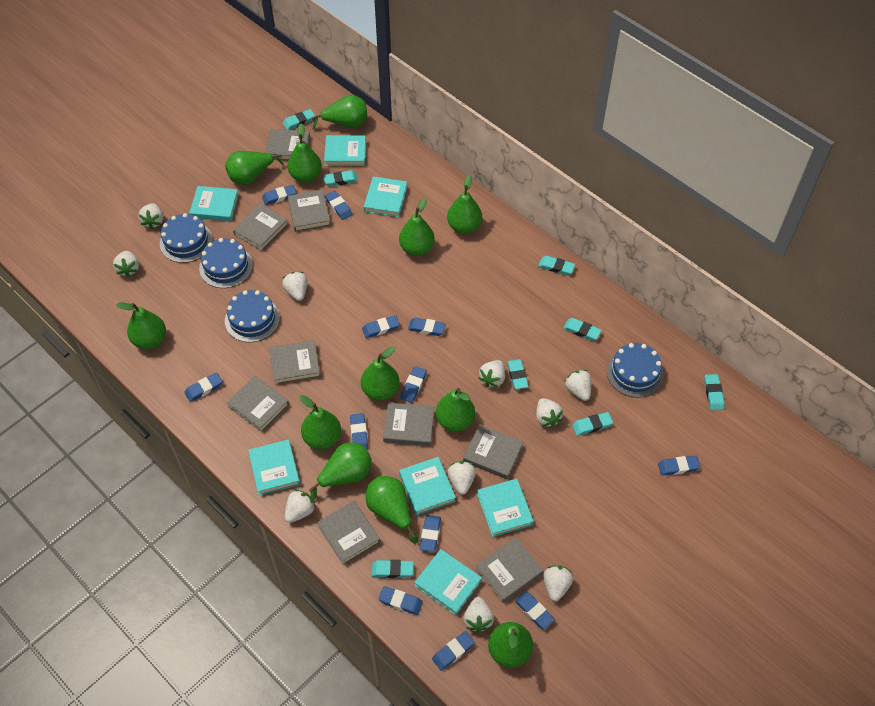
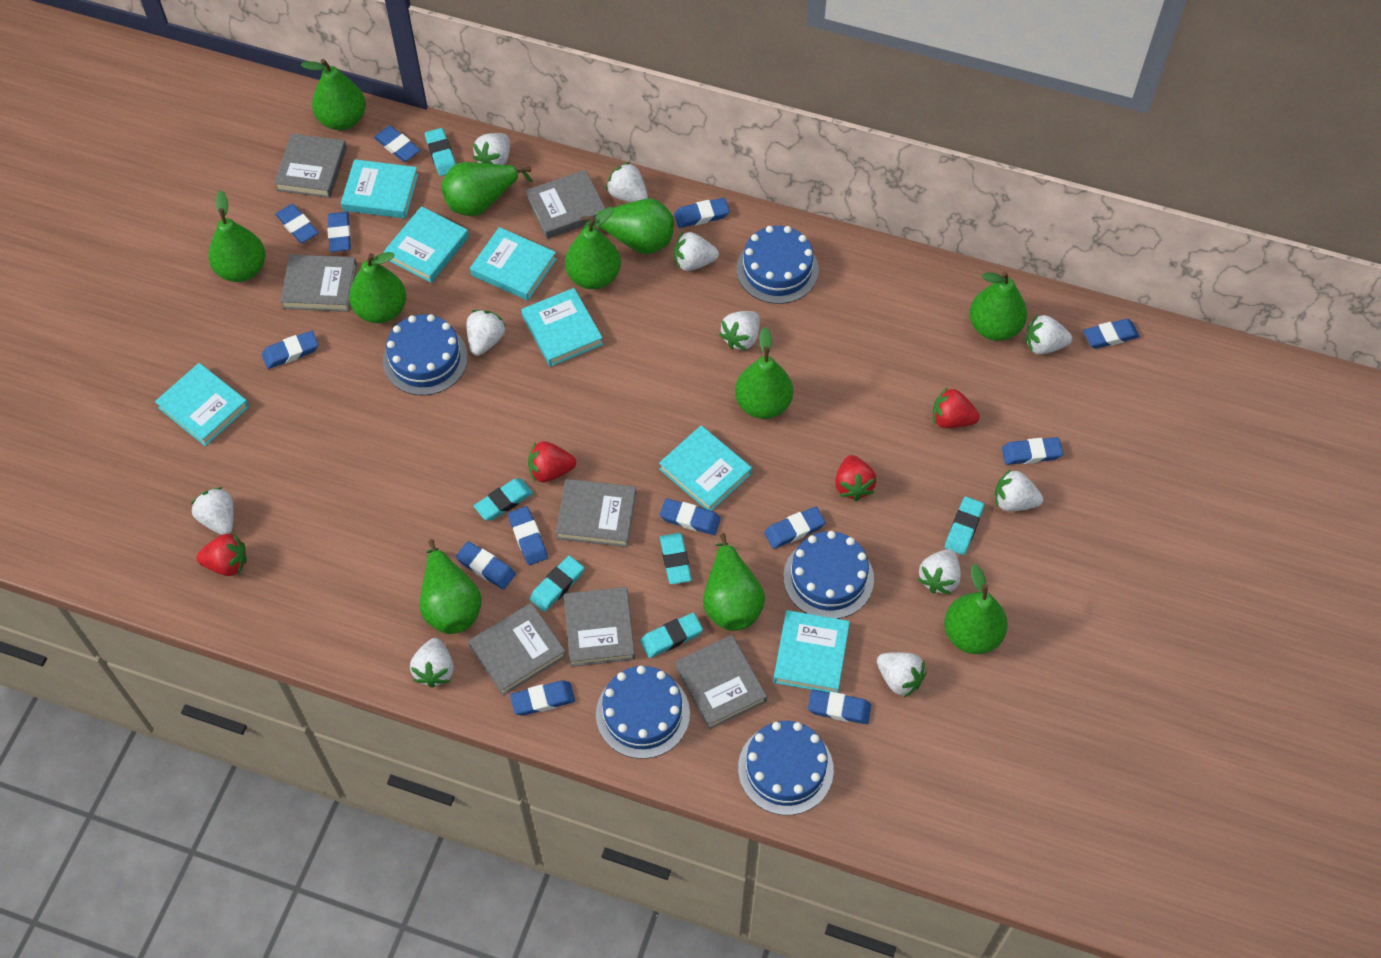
blue cake: [160,213,213,263] [199,238,253,288] [225,290,280,342] [607,343,664,398] = 4 -> [383,314,468,395] [596,666,690,759] [737,226,819,304] [738,721,834,815] [783,531,874,619] = 5
blue eraser: [184,372,223,402] [262,185,297,205] [325,190,352,220] [350,413,368,450] [362,315,400,338] [378,586,423,615] [400,366,427,403] [408,317,446,336] [420,515,441,552] [432,631,475,671] [515,591,555,629] [658,455,701,476] = 12 -> [262,331,319,369] [275,204,319,243] [328,212,351,252] [374,126,420,162] [456,541,516,590] [508,506,548,565] [510,681,575,716] [660,498,721,535] [674,198,730,228] [764,507,826,549] [808,690,871,724] [1002,437,1063,465] [1083,319,1139,349] = 13
green pear: [116,302,166,349] [225,151,284,185] [288,123,322,183] [300,395,341,449] [309,443,372,501] [311,95,367,130] [361,346,400,400] [366,476,418,544] [399,198,435,256] [436,388,475,432] [447,174,482,234] [488,622,533,668] = 12 -> [208,190,266,282] [301,59,366,130] [349,252,406,323] [420,539,482,634] [441,162,533,216] [565,207,621,289] [581,199,674,254] [703,533,765,631] [735,327,793,419] [944,564,1008,654] [970,271,1027,341] = 11
grey book: [227,376,289,432] [233,204,288,251] [265,129,310,161] [270,340,320,385] [288,190,331,232] [317,501,380,565] [383,403,434,446] [463,425,523,479] [476,537,543,603] = 9 -> [274,133,347,198] [280,254,357,312] [468,603,566,695] [525,170,606,239] [556,479,636,547] [564,587,635,667] [675,635,767,730] = 7
red strawberry: none = 0 -> [196,534,247,576] [528,441,576,482] [835,455,877,501] [933,387,980,428] = 4
turquoise eraser: [283,109,315,130] [323,170,358,186] [372,560,414,578] [507,359,529,389] [538,256,575,275] [563,318,602,341] [572,412,613,436] [704,374,725,410] = 8 -> [425,128,456,176] [474,478,533,521] [530,556,584,612] [640,613,703,658] [660,533,692,584] [945,497,984,555] = 6
white strawberry: [113,251,139,277] [138,203,163,229] [282,272,307,301] [285,490,316,523] [448,461,476,495] [463,597,494,633] [479,360,505,388] [536,398,563,427] [543,565,573,601] [564,370,591,401] = 10 -> [190,487,234,535] [410,638,454,688] [467,310,506,356] [473,133,510,165] [606,162,648,202] [674,232,719,271] [719,311,760,351] [877,652,926,697] [918,549,961,594] [995,469,1043,511] [1026,315,1072,355] = 11

